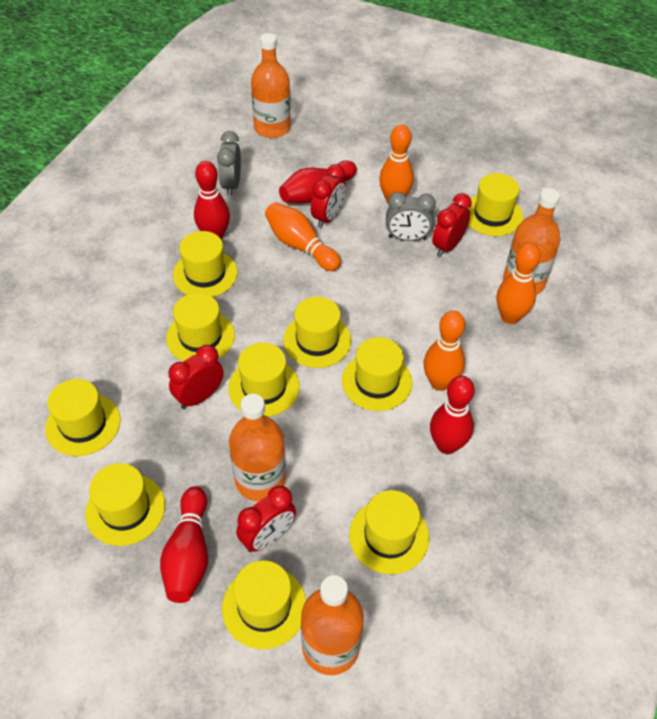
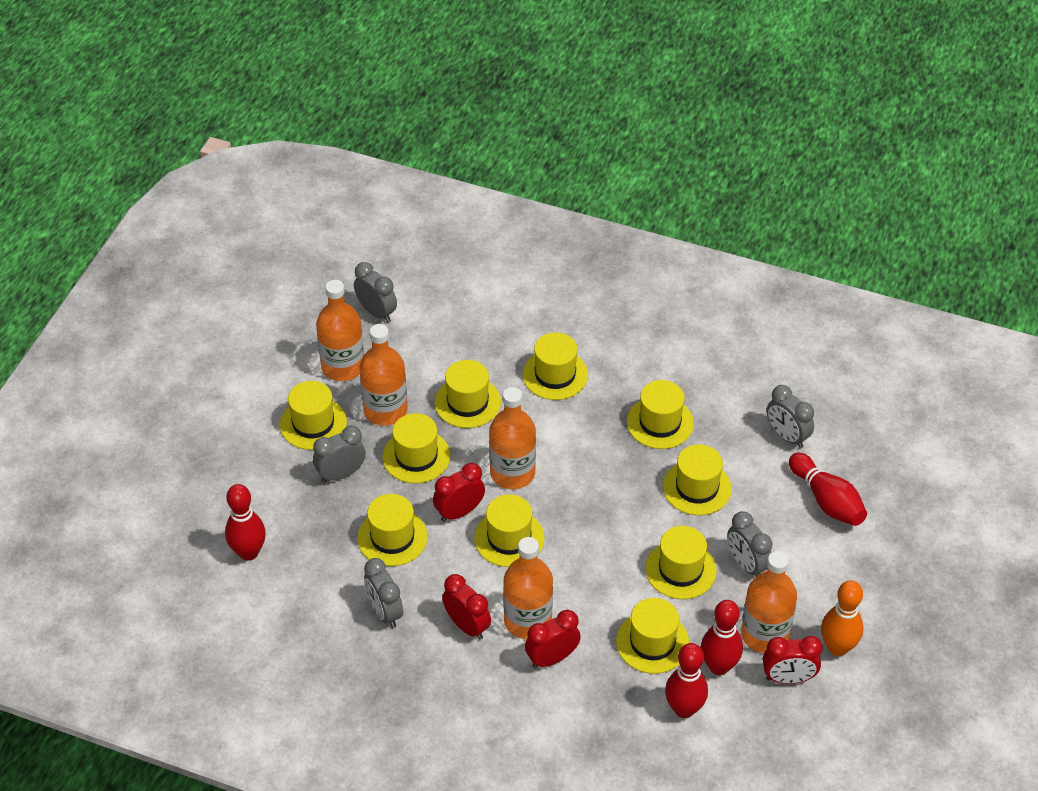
grey clock: [217,131,241,196] [386,192,436,241] = 2 -> [313,426,366,483] [354,262,397,323] [364,558,403,628] [727,511,772,576] [767,385,814,448] = 5
orange bottle: [229,394,286,501] [251,33,291,138] [301,575,364,675] [503,188,561,295] = 4 -> [316,280,364,381] [359,324,408,426] [489,387,536,489] [503,537,553,639] [741,551,797,653] = 5
orange bowling pin: [265,202,341,271] [379,125,414,203] [424,311,465,391] [497,243,541,324] = 4 -> [821,580,863,656] = 1

